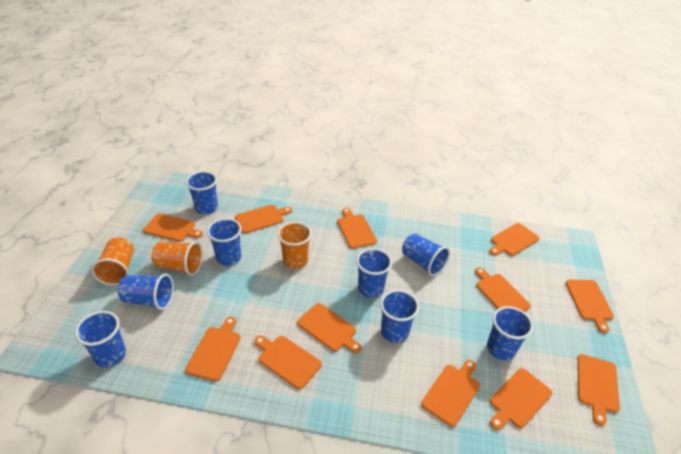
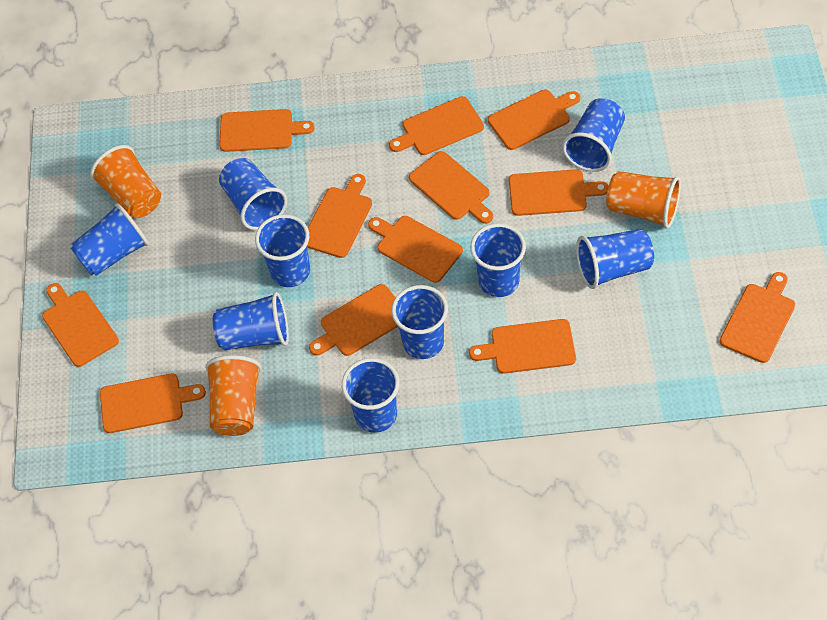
blue cup: [75,311,126,367] [118,274,174,310] [186,171,218,214] [207,218,242,266] [356,248,392,298] [380,290,419,343] [402,233,450,276] [487,306,534,361] = 8 -> [71,203,149,276] [213,292,289,350] [219,158,287,230] [255,214,310,287] [342,358,399,433] [392,285,448,359] [470,223,526,297] [562,98,625,172] [576,229,654,289] = 9

